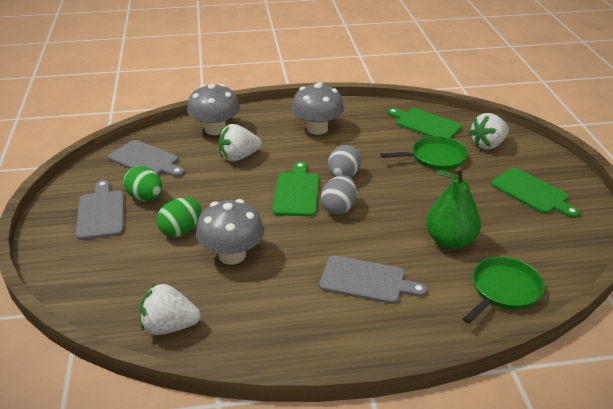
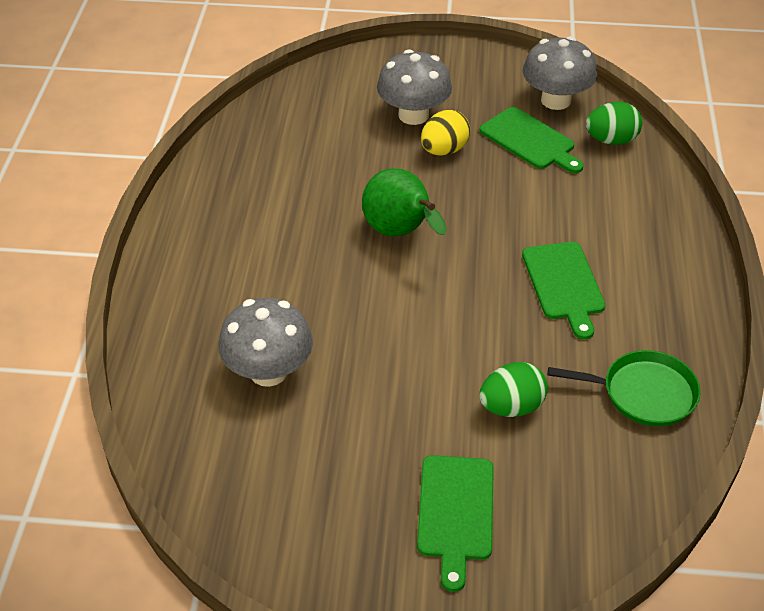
green pan: [381,136,468,170] [463,257,545,323] = 2 -> [548,350,701,427] = 1
grey cutting board: [76,180,124,240] [108,140,184,177] [319,256,427,304] = 3 -> none = 0
grey egg: [321,175,357,215] [328,145,361,177] = 2 -> none = 0
white strawberry: [140,284,201,335] [218,124,262,161] [469,113,509,149] = 3 -> none = 0
yellow egg: none = 0 -> [421,110,471,156] = 1

